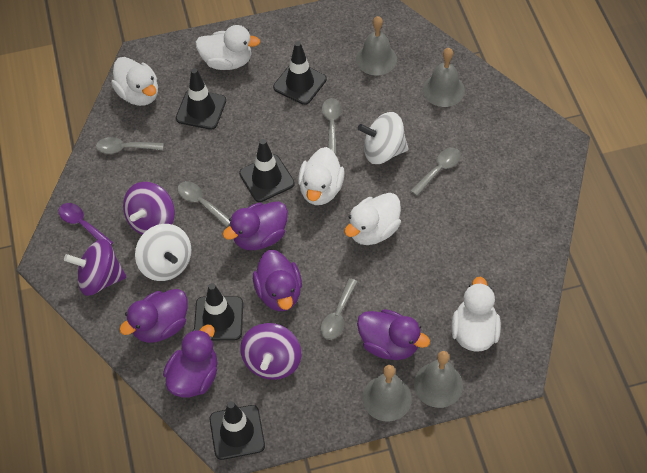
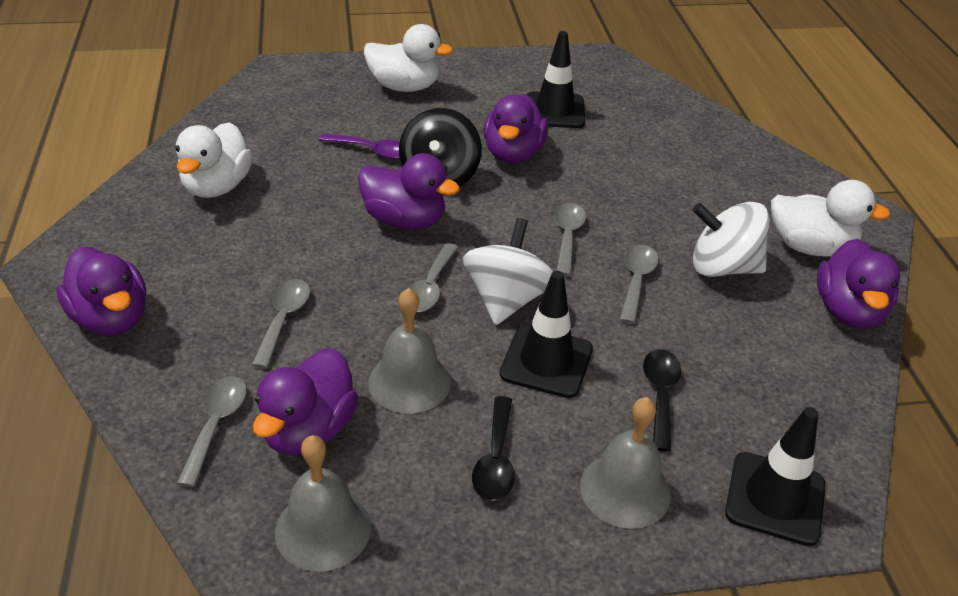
black spinning top: none = 0 -> [399,108,482,187] = 1
black spoon: none = 0 -> [472,396,515,501] [643,349,681,452] = 2
black traffic cone: [176,68,226,130] [194,283,243,340] [209,401,265,460] [239,139,295,202] [273,41,327,105] = 5 -> [500,271,593,398] [527,31,585,128] [725,407,825,546] = 3
grey bell: [356,16,397,75] [362,365,412,422] [414,351,463,408] [423,48,465,107] = 4 -> [275,435,371,572] [368,288,451,414] [580,397,671,529] = 3
purple spinning top: [64,239,126,296] [123,182,175,235] [240,323,301,380] = 3 -> none = 0
white duck: [111,57,158,106] [195,25,260,70] [298,147,345,205] [344,193,401,245] [451,277,501,352] = 5 -> [175,122,253,198] [364,24,453,92] [771,180,891,256] = 3

